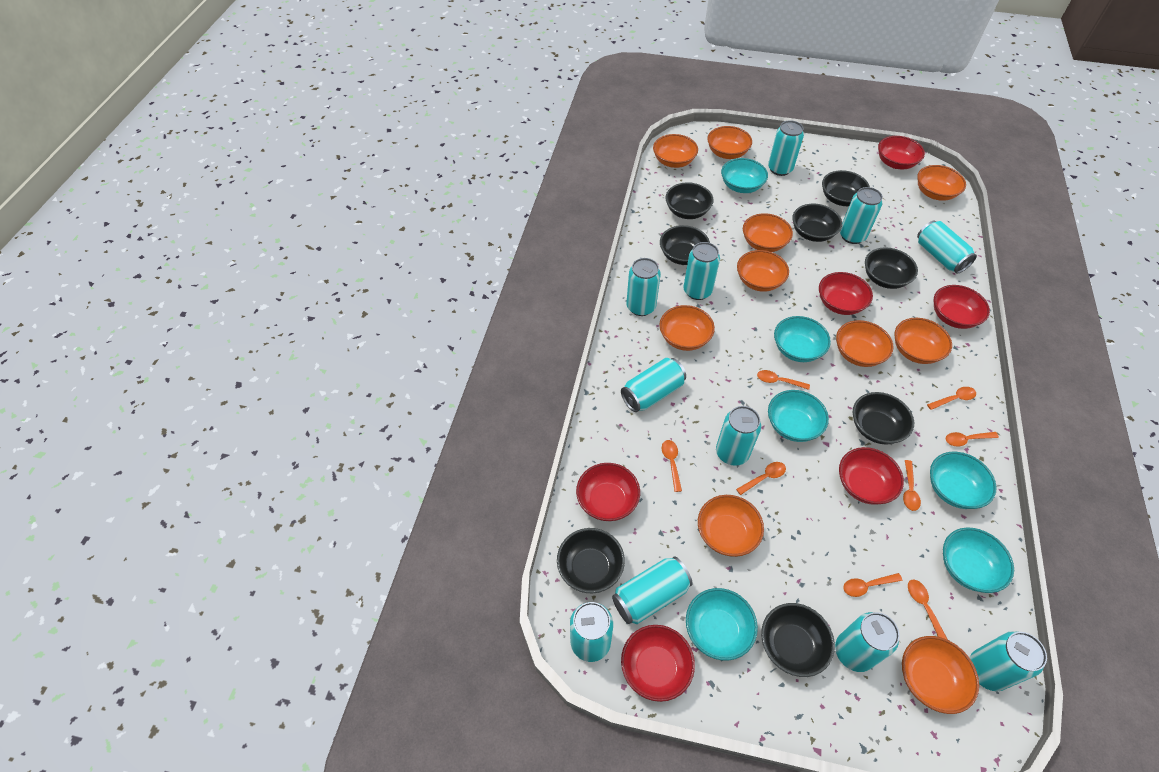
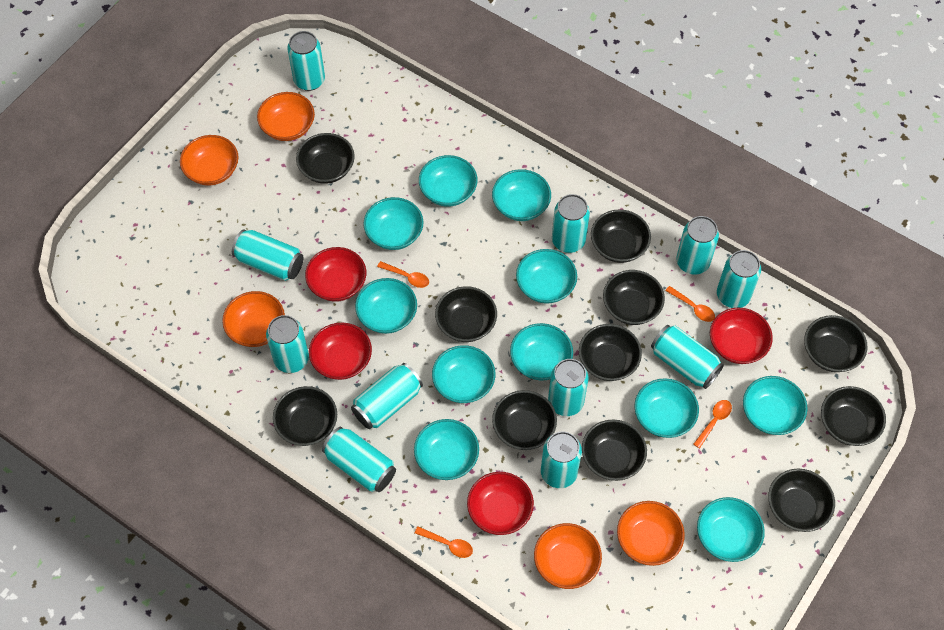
black bowl: [557,528,625,593] [660,225,710,265] [666,182,714,219] [761,603,835,677] [792,204,842,242] [822,170,870,206] [853,392,914,445] [865,247,918,289] = 8 -> [273,386,337,446] [296,133,355,184] [435,286,497,342] [492,390,557,450] [579,324,642,381] [582,420,647,481] [591,210,651,263] [603,270,665,325] [768,469,835,532] [804,315,868,372] [821,386,886,446] = 11
orange bowl: [653,134,698,168] [659,305,715,351] [698,495,764,557] [707,126,752,159] [737,250,789,292] [743,213,793,252] [836,320,894,367] [894,318,952,364] [902,636,979,714] [917,165,966,201] = 10 -> [180,135,239,186] [222,291,285,347] [257,92,315,141] [534,523,602,589] [617,501,685,566] = 5
orange spoon: [662,440,682,492] [736,462,786,495] [757,370,810,390] [843,573,902,597] [903,460,921,511] [908,580,948,640] [927,387,976,410] [946,432,999,447] = 8 -> [377,261,429,288] [414,526,473,558] [665,286,715,322] [693,400,732,448] = 4
red bowl: [576,463,640,521] [621,625,695,702] [819,272,873,315] [839,447,904,505] [878,136,925,169] [934,285,990,329] = 6 -> [305,247,366,302] [309,322,372,380] [467,472,534,535] [710,308,773,364] = 4
turquoise bowl: [686,588,758,661] [721,158,768,193] [768,390,829,442] [774,316,831,362] [930,452,997,509] [943,527,1014,593] = 6 -> [355,278,417,334] [363,197,424,250] [414,419,479,480] [419,155,478,207] [432,345,495,403] [492,169,551,221] [510,323,573,381] [516,249,577,304] [634,378,699,438] [697,497,765,562] [743,376,807,435] = 11

